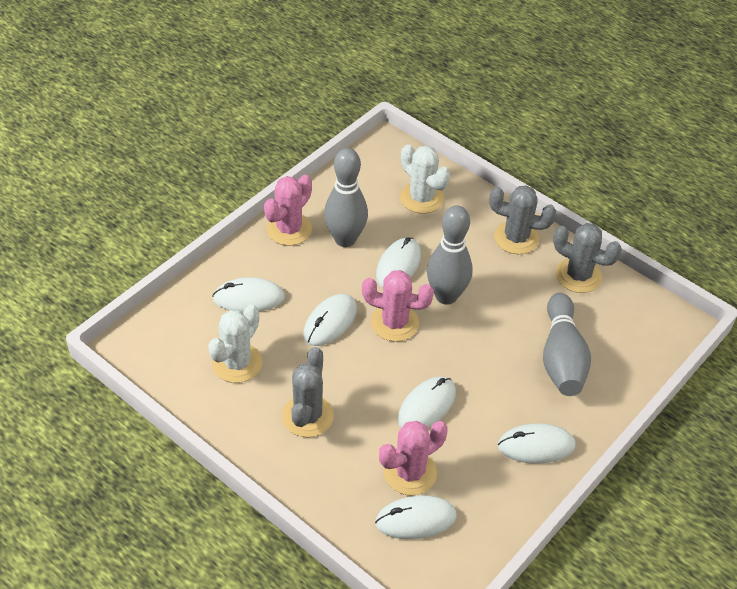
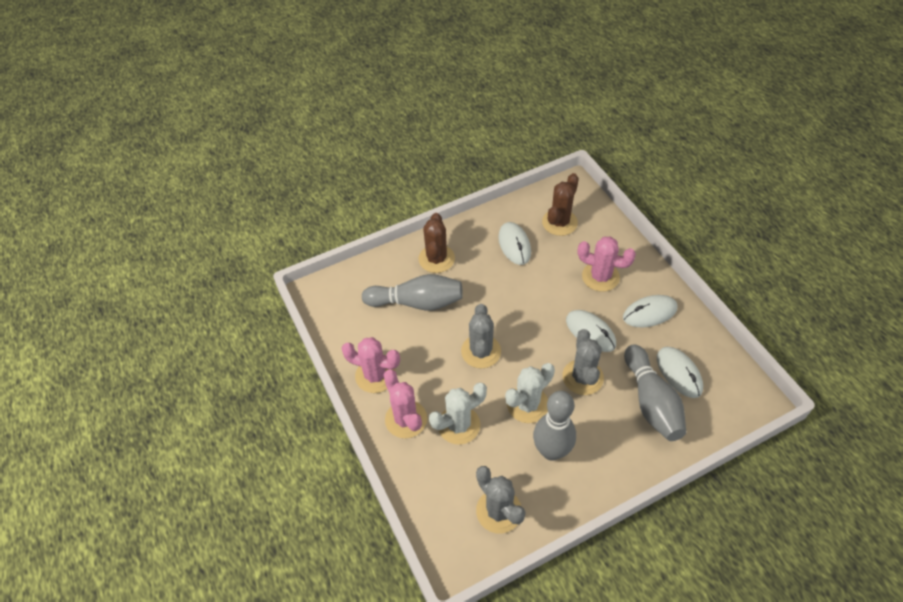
brown cactus: none = 0 -> [418,213,455,273] [542,173,579,236] = 2
white mouse: [212,277,285,313] [303,294,357,346] [375,495,457,540] [376,237,421,288] [398,377,456,428] [498,423,576,464] = 6 -> [498,222,531,265] [566,310,616,352] [623,295,677,327] [657,347,703,398] = 4

